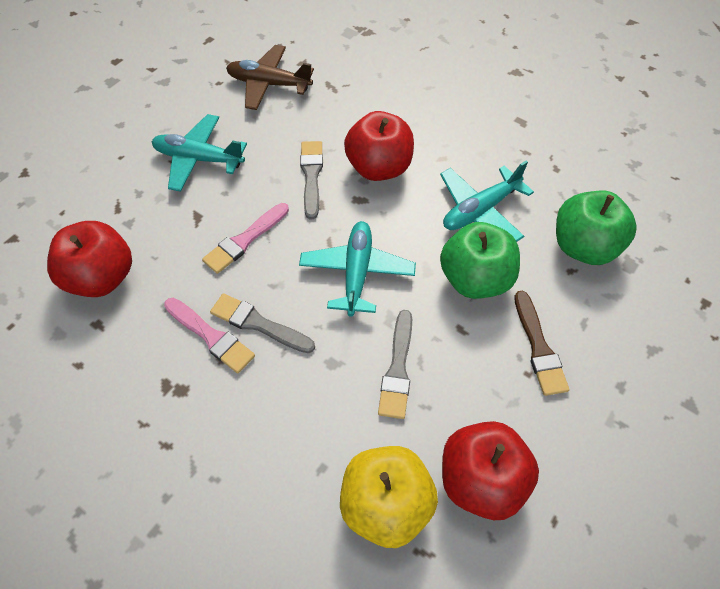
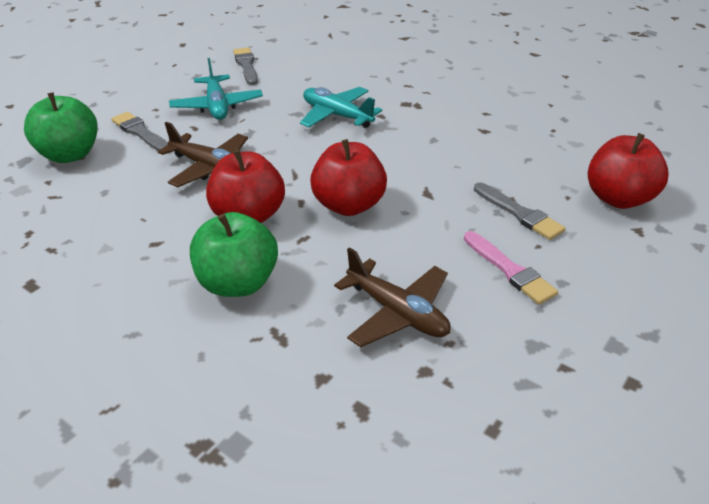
brown brush: [514,291,570,396] = 1 -> none = 0
brown plane: [226,45,314,110] = 1 -> [158,122,248,187] [334,247,451,347] = 2
pink brush: [164,298,255,373] [202,203,289,274] = 2 -> [464,231,558,304] = 1
turquoise plane: [152,114,247,192] [299,221,416,317] [440,160,534,242] = 3 -> [169,58,263,120] [300,87,382,128] = 2
yellow apple: [340,446,438,548] = 1 -> none = 0

